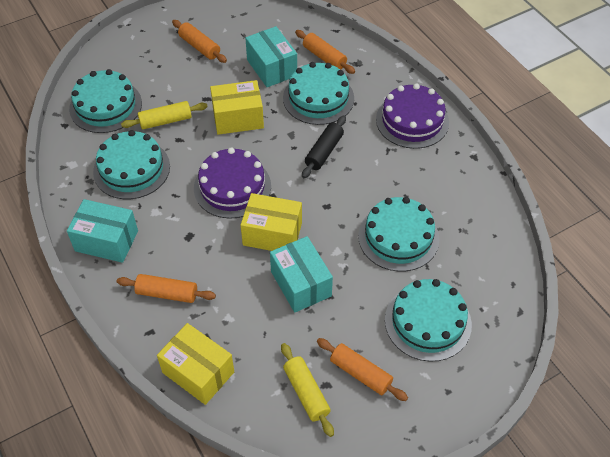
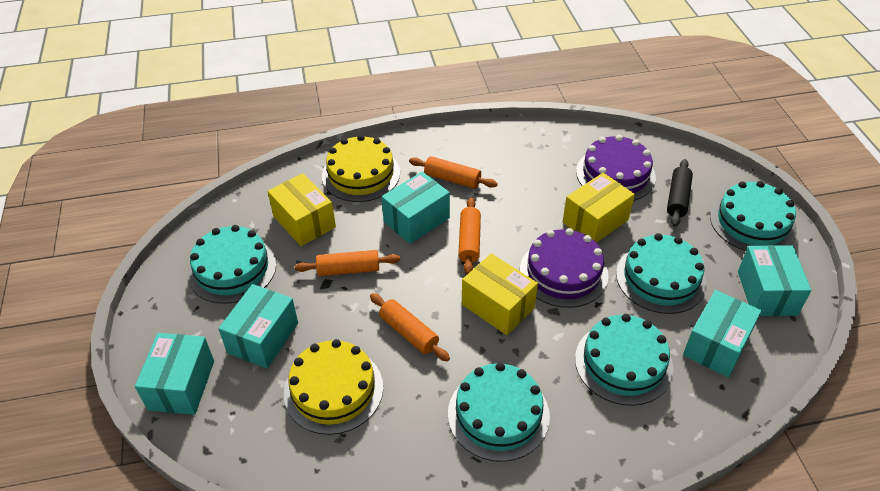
turquoise box: [67,199,138,263] [245,26,297,87] [270,236,333,313] = 3 -> [135,333,214,415] [218,284,298,368] [381,172,450,244] [683,290,762,377] [738,245,811,316] = 5
yellow cake: none = 0 -> [284,339,383,435] [322,135,400,202] = 2
yellow rolling pin: [121,101,208,129] [281,343,334,437] = 2 -> none = 0

